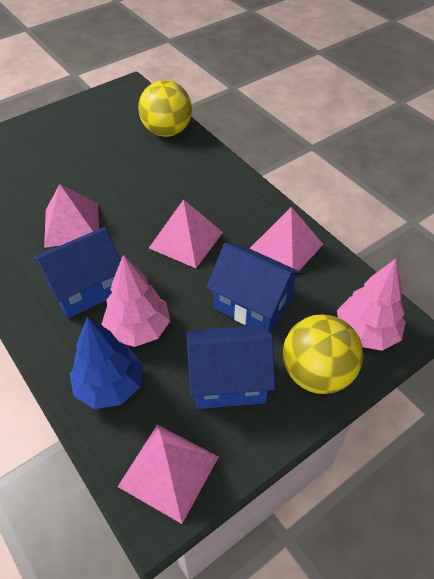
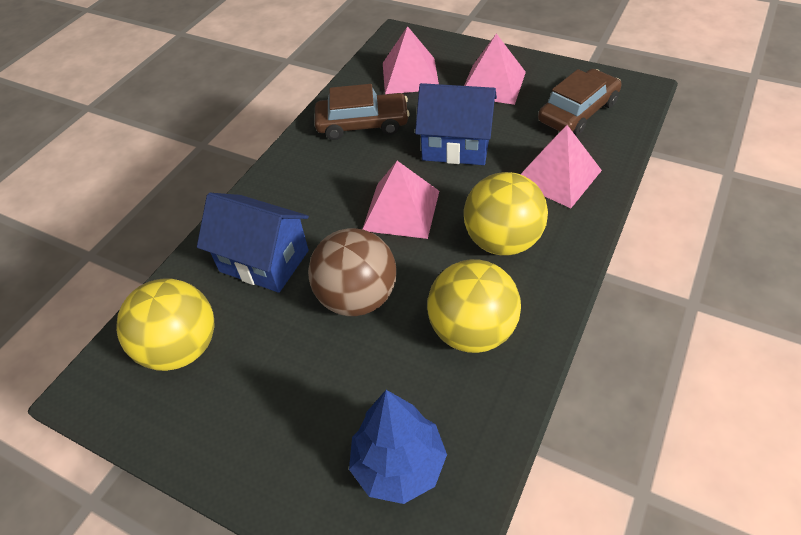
blue house: [33,227,121,318] [186,325,275,409] [206,243,302,332] = 3 -> [197,193,309,293] [415,83,497,165] = 2
brown ball: none = 0 -> [308,228,397,316] = 1
brown car: none = 0 -> [315,84,410,140] [538,69,622,136] = 2
pink tree: [102,255,170,347] [337,259,406,351] = 2 -> none = 0
yellow ball: [138,80,192,137] [283,314,364,394] = 2 -> [116,278,214,371] [427,259,521,353] [464,172,548,256] = 3

